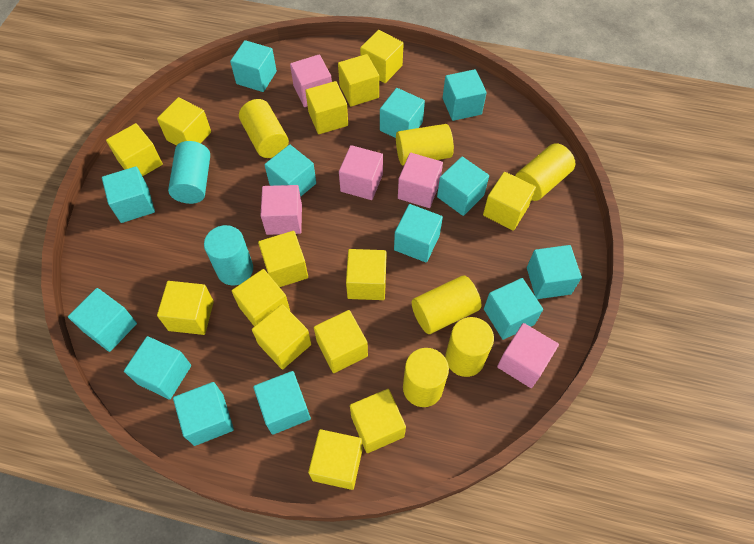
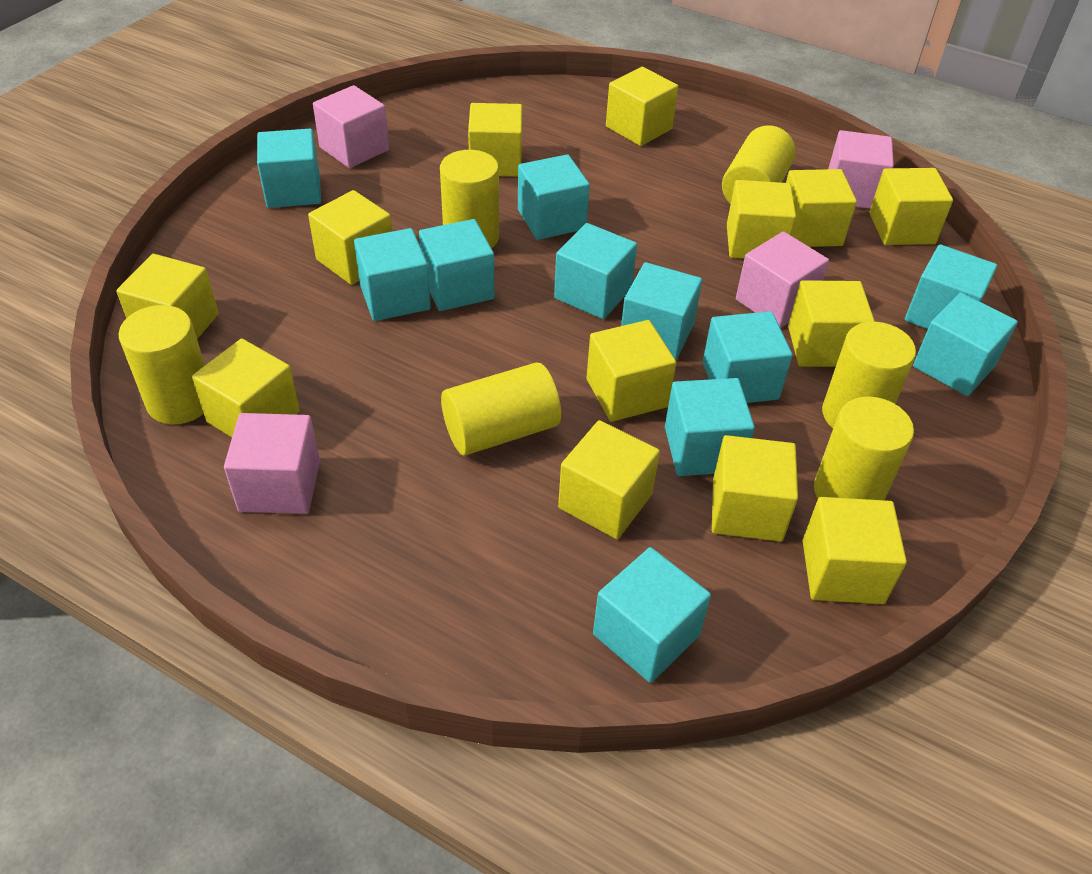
pink cube: [261,185,302,235] [290,55,332,107] [339,145,383,200] [398,153,443,208] [497,323,559,388] = 5 -> [224,413,320,514] [313,85,389,168] [736,231,829,328] [828,130,894,209] = 4
turquoise cube: [68,288,137,352] [102,166,155,223] [124,336,191,400] [173,382,234,446] [230,40,277,92] [253,371,311,435] [264,145,316,197] [380,88,425,138] [394,204,443,263] [437,157,489,216] [443,69,487,121] [484,278,543,340] [527,245,582,299] = 13 -> [257,129,321,208] [354,228,431,321] [419,219,495,311] [518,154,590,240] [554,223,637,319] [593,547,711,683] [621,262,702,360] [665,378,755,476] [703,311,792,403] [905,245,997,329] [913,293,1018,396] = 11
turquoise cylinder: [168,141,210,204] [204,225,253,285] = 2 -> none = 0
yellow cube: [106,123,163,176] [157,97,211,146] [157,281,214,335] [232,269,290,326] [252,304,311,370] [258,231,308,287] [305,81,348,134] [308,429,363,490] [314,310,368,373] [338,54,379,107] [346,249,387,300] [350,389,406,453] [360,30,404,83] [483,172,536,231] = 14 -> [116,254,219,339] [192,339,300,437] [308,190,392,285] [468,103,522,177] [558,420,660,539] [586,320,676,422] [606,67,678,146] [712,435,798,542] [727,180,796,259] [786,169,857,247] [788,280,875,367] [803,497,907,604] [869,168,953,245] = 13

